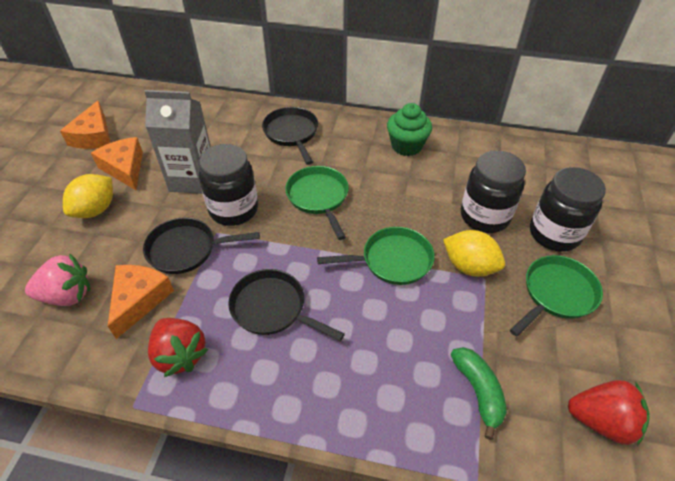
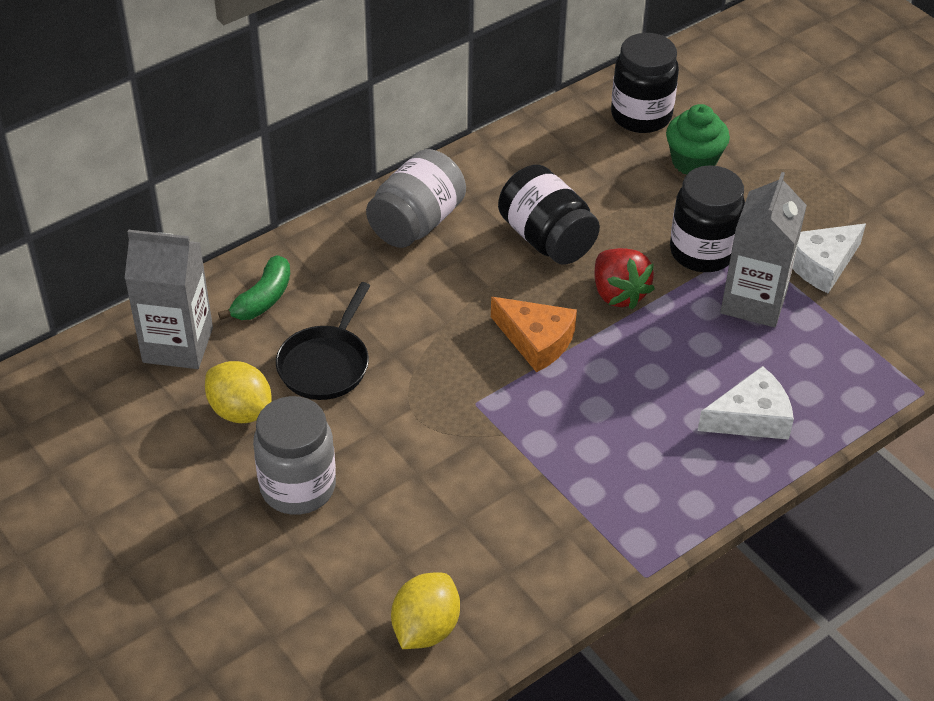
black pan: [143,218,260,274] [228,269,345,341] [262,107,318,165] = 3 -> [276,282,370,400] = 1
green pan: [285,166,349,240] [317,227,434,285] [510,255,603,337] = 3 -> none = 0
grey carton: [144,90,211,194] = 1 -> [124,230,213,369] [720,172,807,327] = 2
grey jar: none = 0 -> [253,396,336,515] [366,149,466,248] = 2
orange cheese: [60,101,111,149] [91,137,143,190] [108,265,174,339] = 3 -> [491,297,577,372] = 1
pink strawberry: [25,253,90,306] = 1 -> none = 0
red strawberry: [148,318,208,377] [568,380,650,446] = 2 -> [594,248,655,309] = 1
white cheese: none = 0 -> [698,366,794,440] [793,224,866,293] = 2

